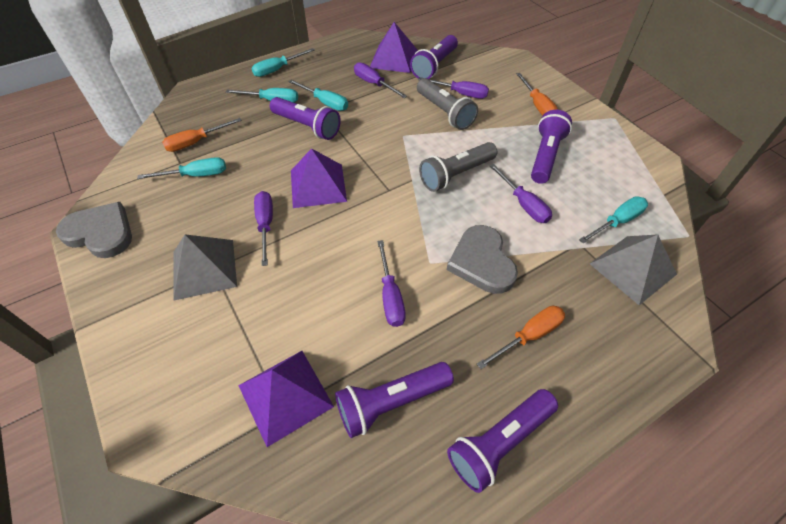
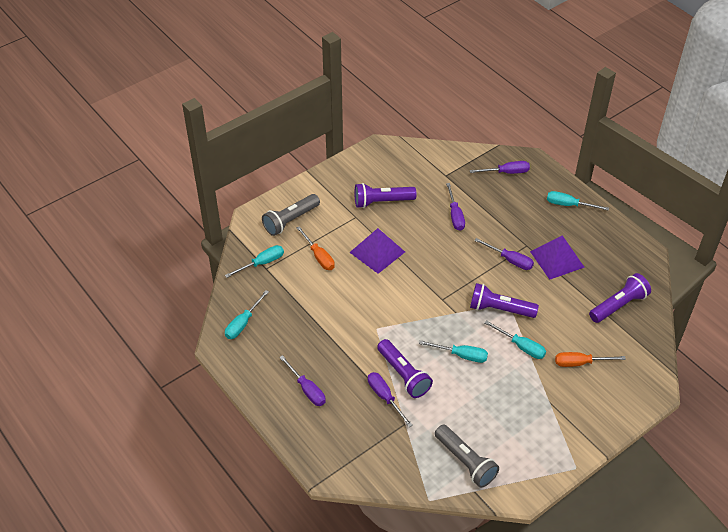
grey heart: [56,202,132,258] [447,225,518,294] = 2 -> none = 0
grey pyramid: [173,234,237,301] [590,234,677,305] = 2 -> none = 0
orange screwdriver: [162,118,242,152] [477,306,565,369] [516,73,558,115] = 3 -> [297,226,335,270] [555,352,626,367] = 2
purple flashlight: [270,97,341,140] [335,362,454,438] [410,35,458,79] [447,389,558,493] [531,110,572,184] = 5 -> [354,183,417,208] [377,339,433,398] [470,283,539,318] [589,273,651,323] = 4
purple pyramid: [238,351,334,447] [291,148,347,208] [370,22,418,73] = 3 -> [349,228,405,274] [530,235,585,280] = 2

